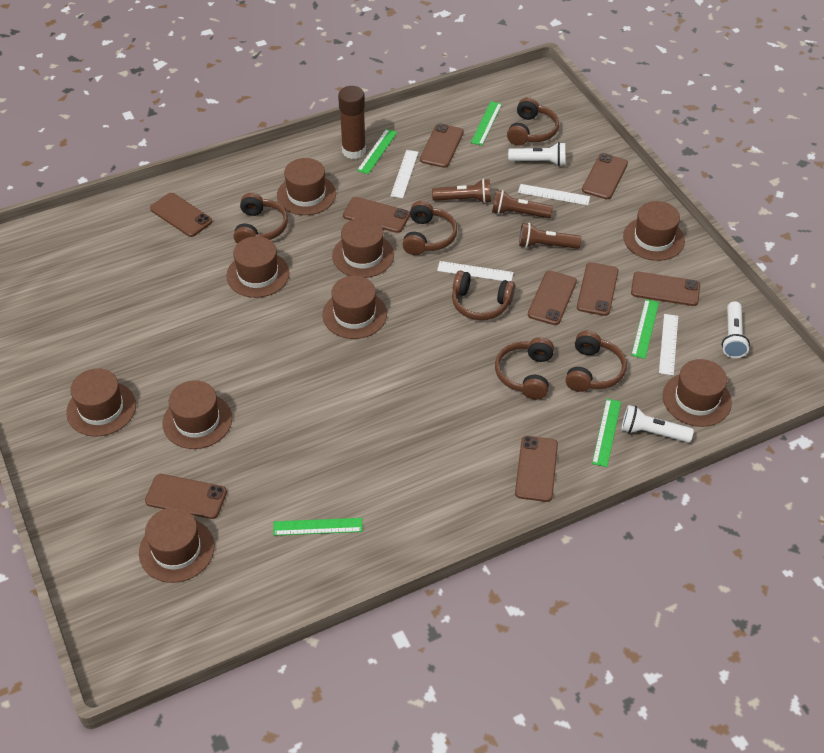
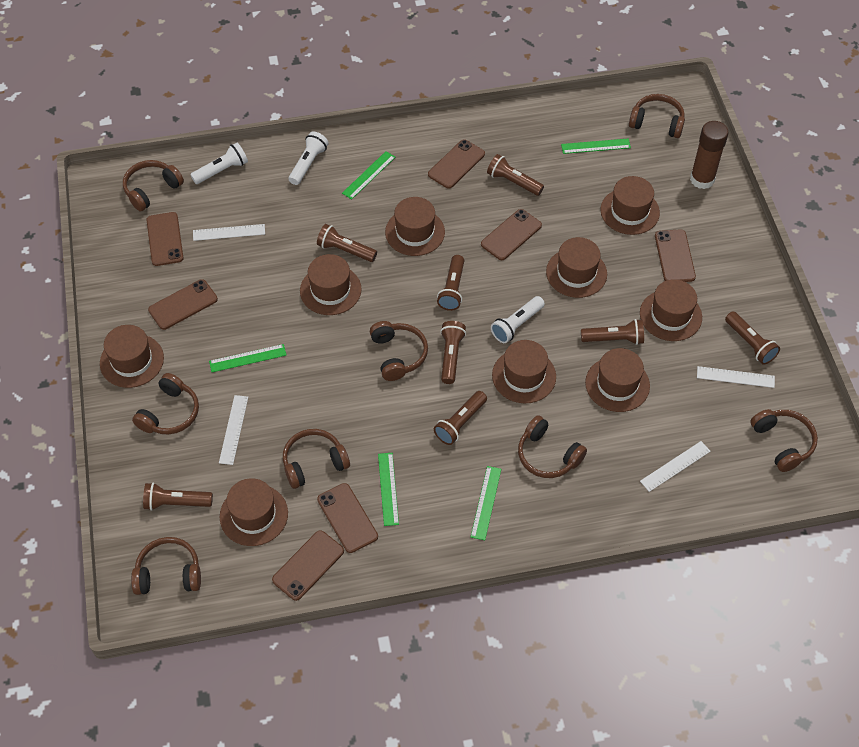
brown flashlight: [432,179,491,203] [492,190,553,218] [519,223,581,249] = 3 -> [143,482,213,511] [317,224,377,262] [434,391,487,445] [437,255,464,311] [440,321,466,384] [487,154,544,196] [581,319,644,345] [725,312,780,365] = 8
brown headphones: [233,193,288,244] [402,201,457,255] [452,270,515,320] [495,337,554,400] [507,97,559,145] [565,330,627,392] = 6 -> [123,160,184,211] [131,537,201,595] [132,373,199,435] [283,429,350,489] [370,321,428,381] [518,415,587,478] [629,94,685,138] [750,409,818,472] = 8
brown phone: [145,474,227,519] [150,193,212,237] [343,197,410,233] [420,124,464,168] [515,436,558,502] [528,271,577,325] [577,262,619,316] [582,153,628,199] [631,272,700,306] = 9 -> [147,212,184,266] [148,279,218,330] [272,530,344,601] [317,483,378,553] [428,140,485,189] [481,209,542,260] [655,229,696,282] = 7

